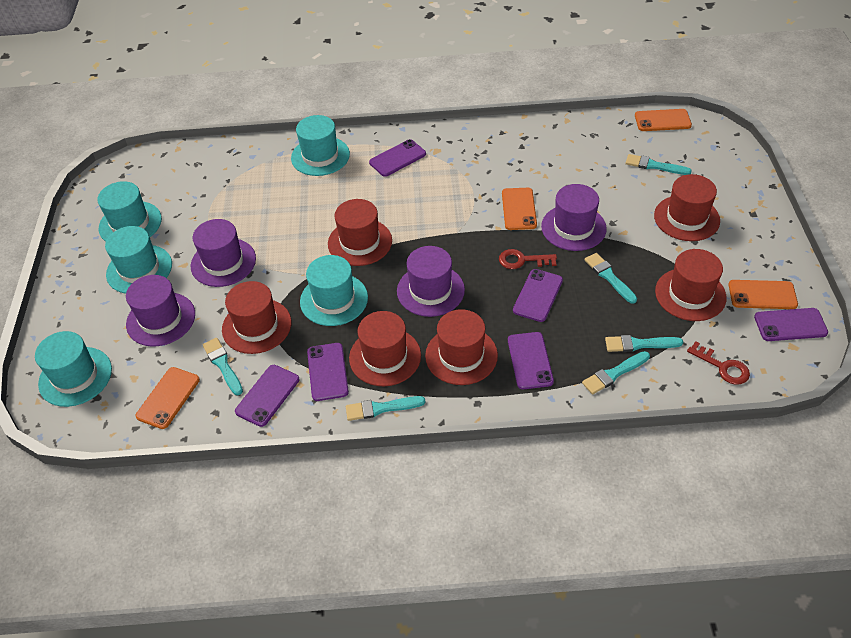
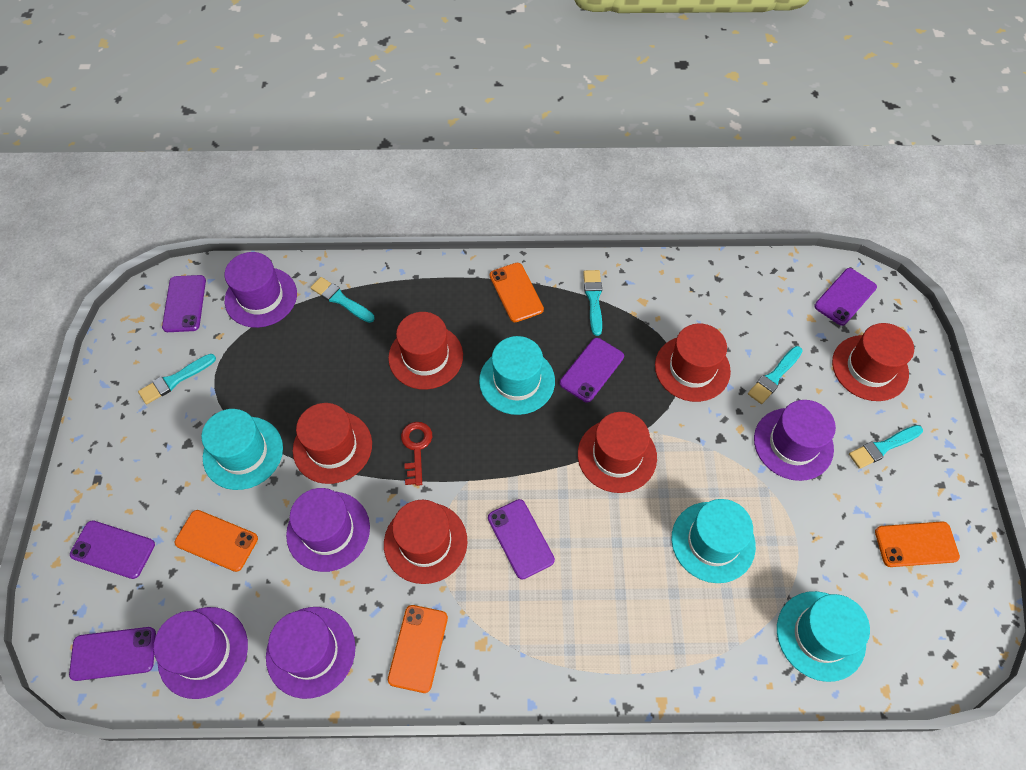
purple hat: [126,275,195,347] [190,219,256,287] [397,246,465,317] [541,184,607,251] = 4 -> [154,607,248,699] [225,252,297,328] [266,607,355,699] [286,488,370,572] [754,400,836,481] = 5
red key: [499,249,557,269] [687,341,750,385] = 2 -> [401,422,432,486] = 1
turquoise brush: [202,338,243,395] [346,396,426,421] [582,351,650,394] [585,253,637,304] [605,335,683,352] [626,154,692,175] = 6 -> [138,354,216,404] [310,277,375,323] [583,270,602,336] [748,346,803,404] [849,425,923,469] = 5
turquoise hat: [35,331,112,407] [97,181,162,242] [105,226,172,294] [291,115,350,176] [300,255,368,326] = 5 -> [201,409,283,490] [479,336,555,415] [671,499,756,583] [777,591,870,682] = 4

